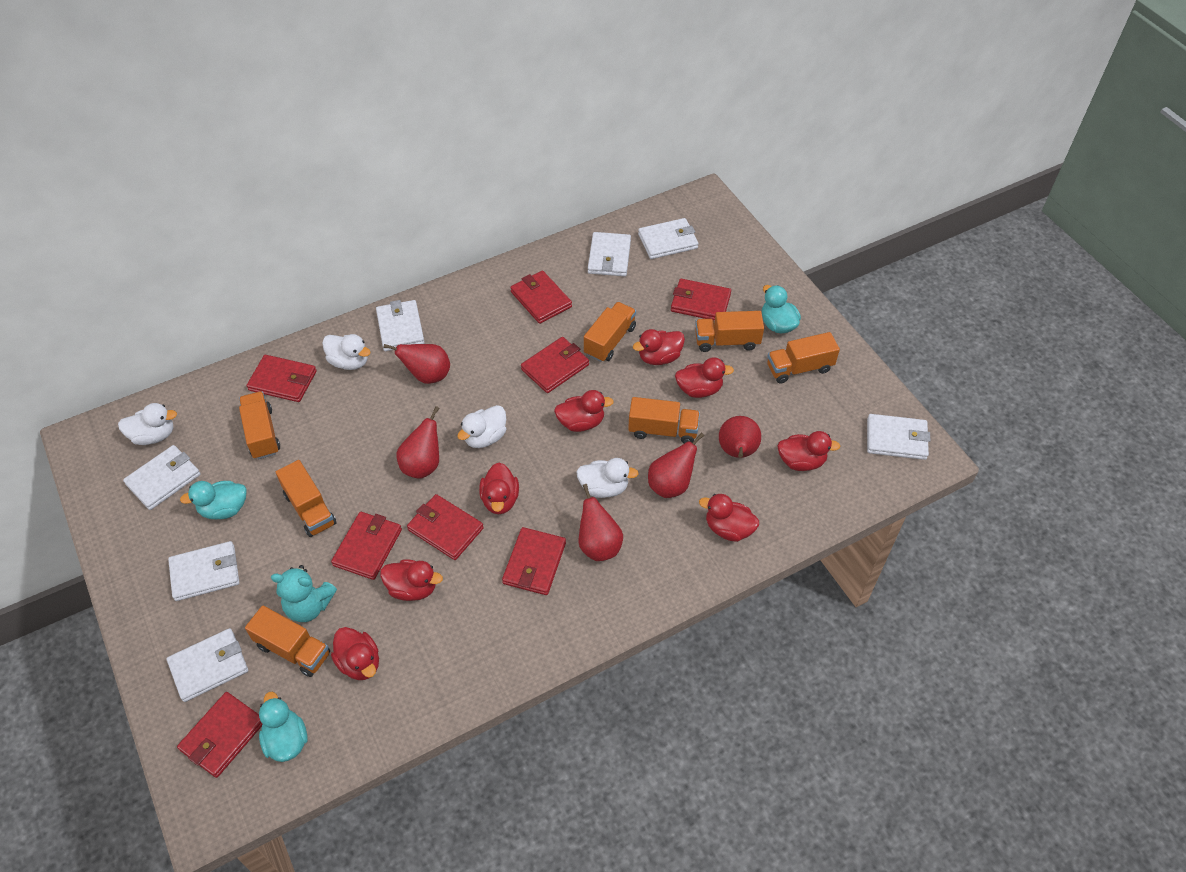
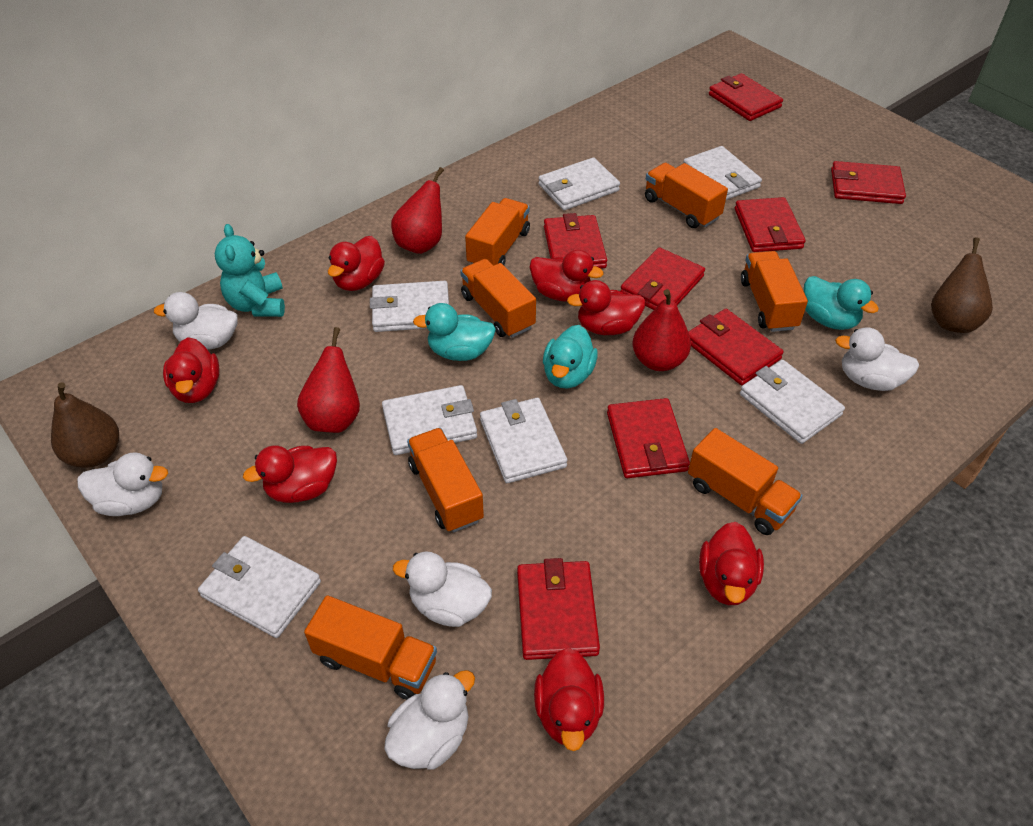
brown pear: none = 0 -> [51,382,119,468] [931,237,993,333] = 2
red duck: [331,627,379,680] [380,559,443,601] [479,463,519,514] [554,390,614,432] [633,329,685,365] [675,357,734,398] [699,494,759,542] [777,431,840,471] = 8 -> [163,337,220,403] [243,445,337,503] [328,236,385,291] [530,249,604,302] [534,648,604,751] [567,280,645,335] [699,522,764,605] = 7
red pear: [383,344,450,384] [396,406,440,479] [579,484,623,561] [648,432,704,498] [719,416,761,458] = 5 -> [297,327,360,433] [391,167,444,254] [632,289,691,371] = 3
white duck: [118,403,177,445] [322,334,371,370] [457,405,506,448] [576,458,639,498] = 4 -> [77,452,168,516] [154,292,238,349] [384,670,475,770] [393,551,492,627] [835,327,919,391] = 5

